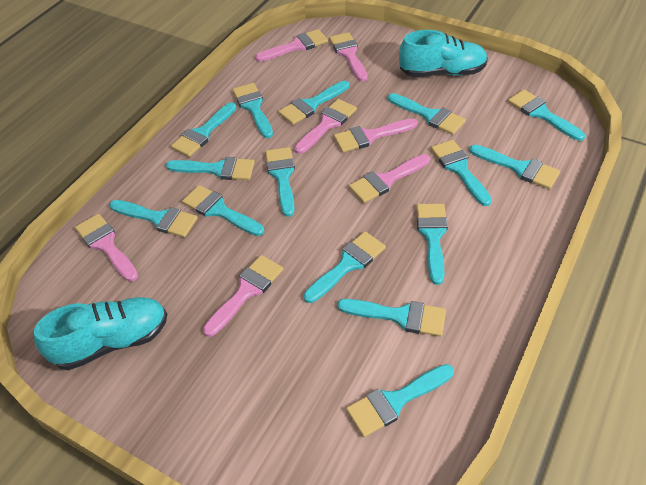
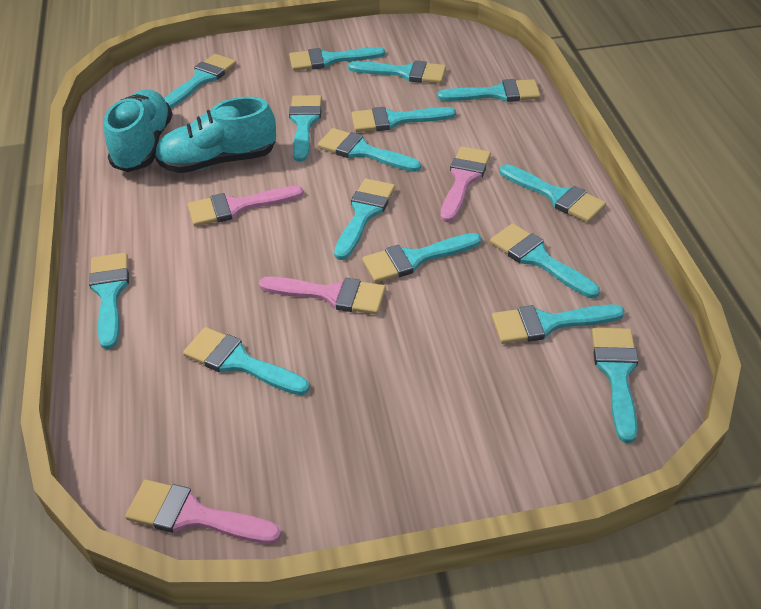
pink brush: [75,214,138,281] [203,255,283,337] [255,29,328,62] [294,99,357,154] [329,32,368,81] [334,118,418,153] [349,154,430,203] = 7 -> [125,480,282,544] [188,185,304,226] [259,277,386,314] [440,146,491,222] = 4

